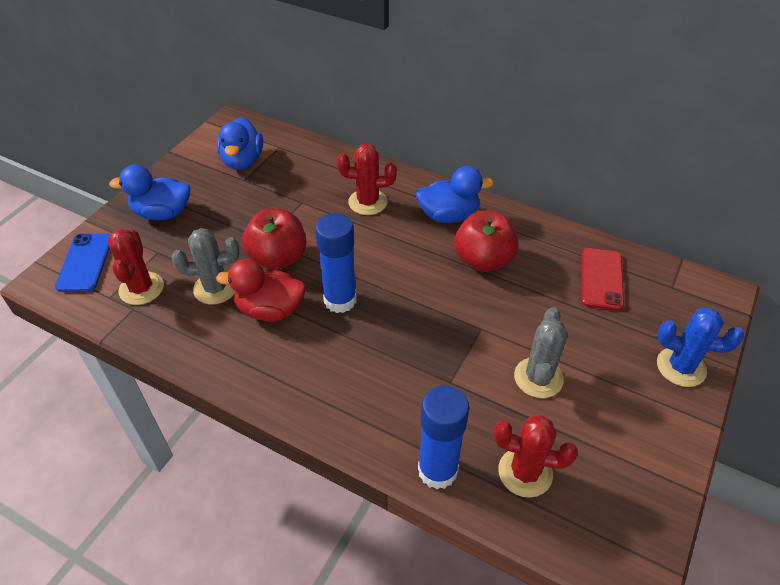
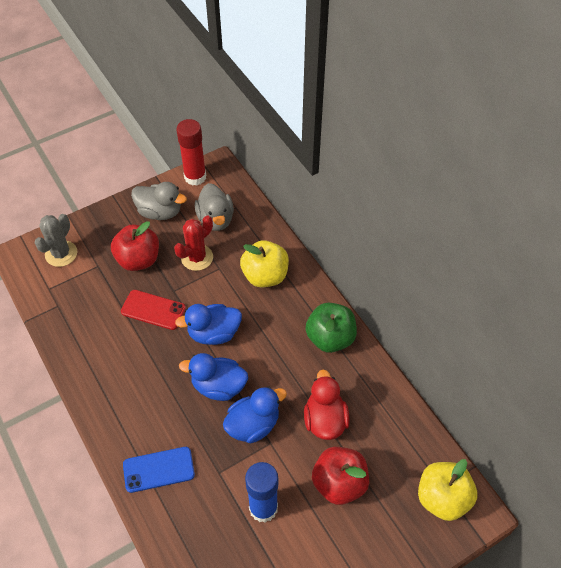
blue cactus: [657,308,744,387] = 1 -> none = 0
blue glue stick: [315,213,357,313] [418,385,469,489] = 2 -> [245,462,278,523] = 1
green apple: none = 0 -> [305,303,357,353] = 1
grey cactus: [171,228,240,304] [514,307,568,398] = 2 -> [34,214,77,267] = 1
grey duck: none = 0 -> [131,182,187,220] [195,183,234,231] = 2
red cactus: [108,229,164,305] [336,143,397,215] [493,415,578,498] = 3 -> [174,215,213,271] = 1
red glue stick: none = 0 -> [176,119,206,186] = 1
yellow apple: none = 0 -> [240,240,289,287] [418,459,477,521] = 2

